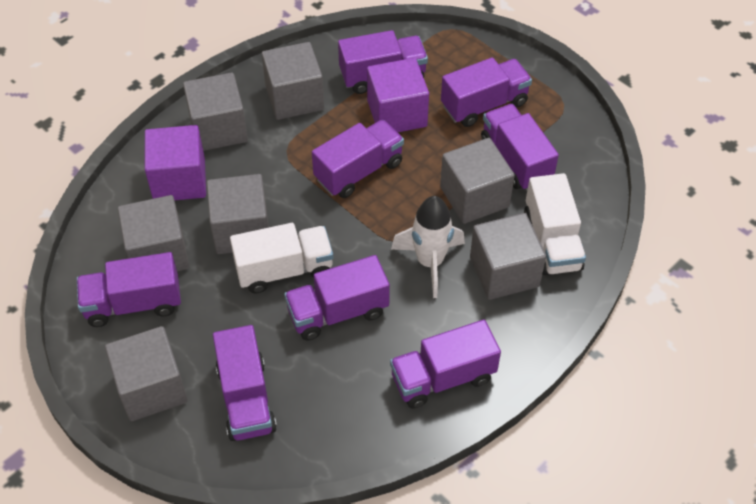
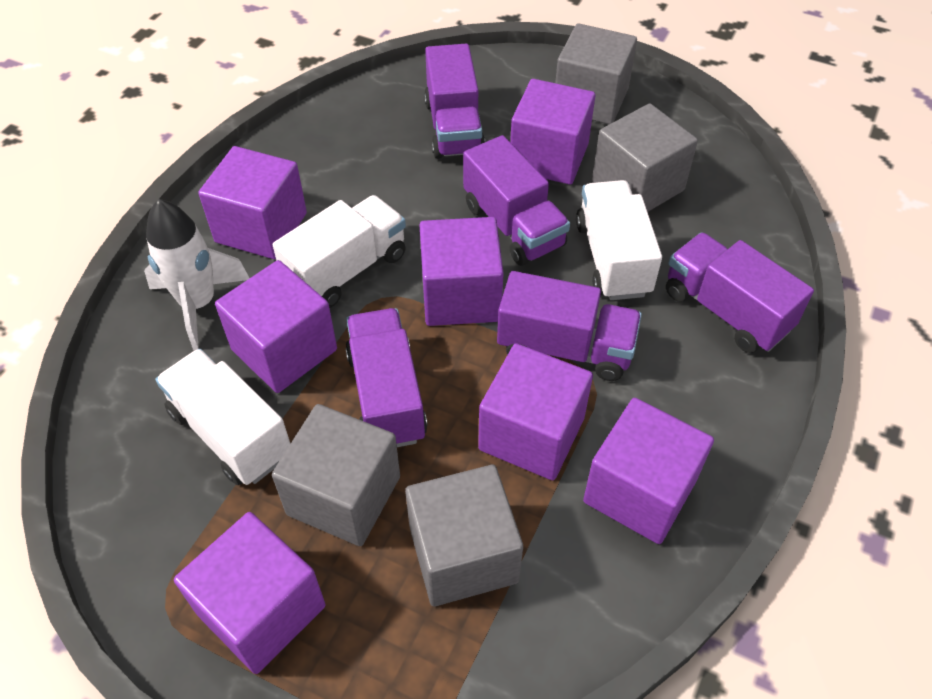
grey cube: [105,326,188,421] [118,195,189,271] [183,73,248,151] [207,174,269,254] [262,42,324,120] [440,138,515,224] [470,213,546,300] = 7 -> [272,404,400,546] [405,465,523,606] [555,23,637,124] [592,104,698,212] = 4
purple cube: [145,125,206,200] [367,58,429,132] = 2 -> [174,512,326,674] [198,146,307,259] [215,260,337,393] [419,217,504,326] [478,343,593,480] [510,79,595,185] [583,398,714,544] = 7
purple truck: [77,252,181,327] [213,325,277,441] [284,255,390,340] [312,119,404,198] [338,30,428,94] [390,320,501,408] [441,57,532,127] [481,104,559,190] = 8 -> [345,308,427,447] [424,44,485,159] [463,135,570,266] [497,271,642,381] [666,232,814,353] = 5
white truck: [230,223,333,293] [524,173,586,275] = 2 -> [155,348,290,485] [273,195,406,308] [576,180,662,300] = 3

